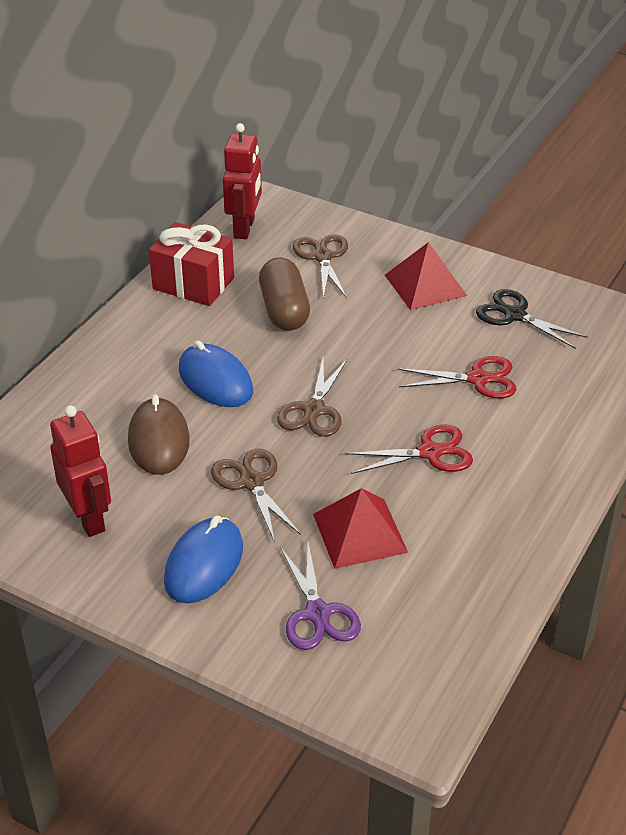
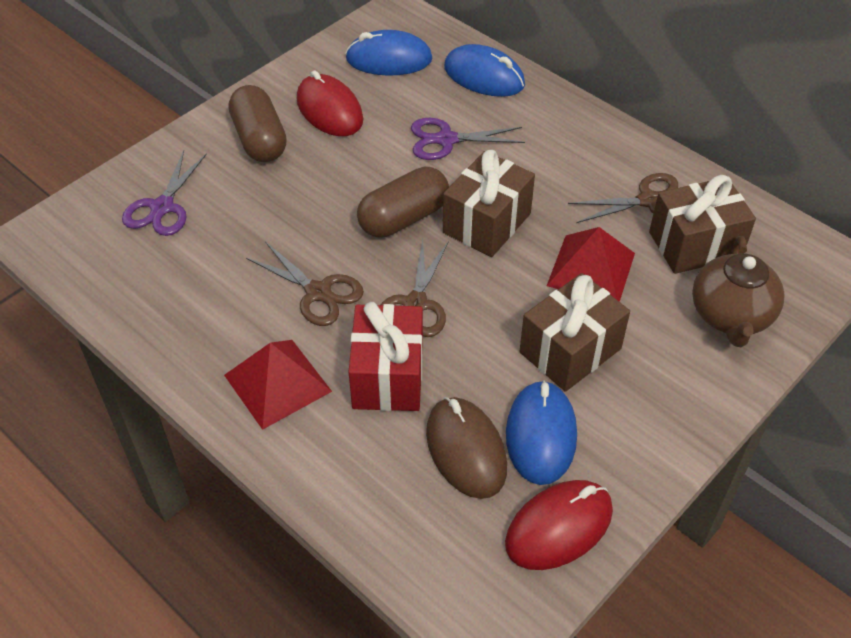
black scissors: [476,289,588,349] = 1 -> none = 0
blue mouse: [164,516,243,603] [179,340,253,407] = 2 -> [345,30,433,76] [444,44,525,97] [506,380,577,485] = 3
brown capsule: [259,258,310,331] = 1 -> [229,85,287,162] [357,167,449,238] = 2
brown gift: none = 0 -> [443,150,535,257] [519,273,630,392] [649,175,756,274] = 3
brown teapot: none = 0 -> [692,236,785,347] = 1
purple scissors: [280,543,361,650] = 1 -> [122,151,207,236] [411,118,525,160] = 2
red mouse: none = 0 -> [297,70,363,136] [505,480,613,570] = 2
red robot: [50,405,111,537] [223,123,262,239] = 2 -> none = 0
red scissors: [345,424,473,474] [398,356,517,399] = 2 -> none = 0

